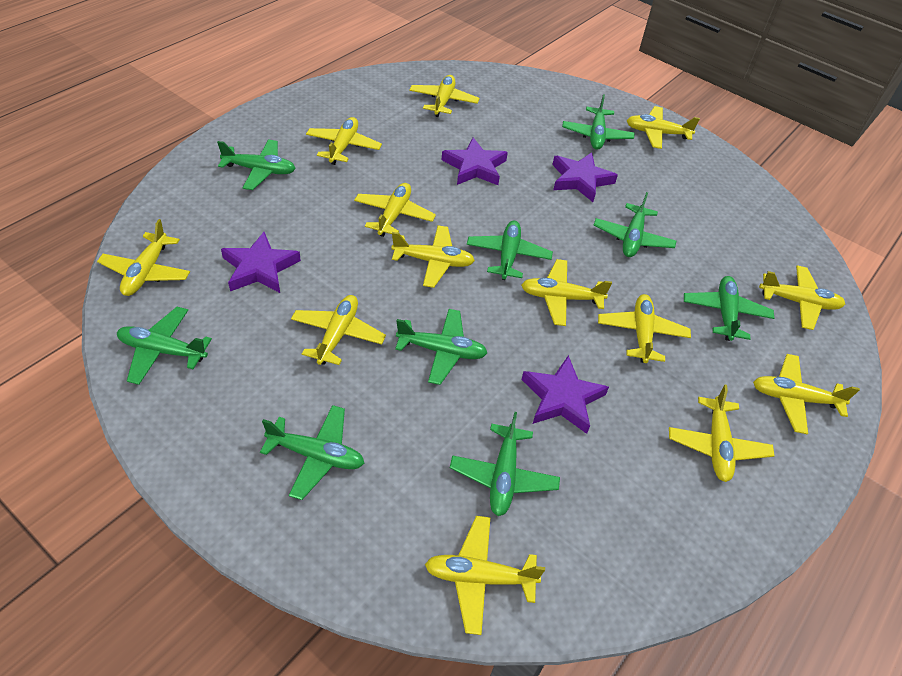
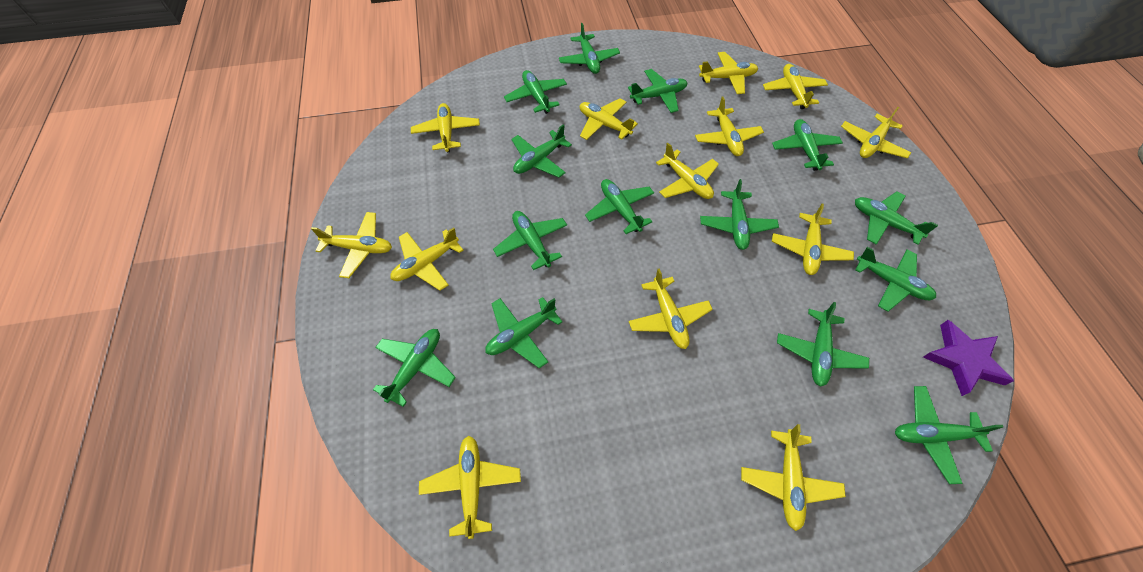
green plane: [117,307,212,385] [217,139,296,190] [260,405,365,500] [395,309,487,385] [450,412,560,516] [467,221,553,280] [562,94,634,150] [594,192,676,257] [684,276,774,341] = 9 -> [373,329,456,407] [485,297,563,368] [493,211,567,270] [504,70,567,114] [511,124,572,178] [559,23,620,74] [585,179,654,234] [628,69,687,113] [700,179,779,250] [772,119,843,171] [777,302,869,387] [855,191,938,245] [855,247,936,312] [895,386,1003,484] = 14
purple star: [221,232,301,293] [442,138,508,185] [521,355,609,434] [552,152,618,202] = 4 -> [923,320,1014,396] = 1

